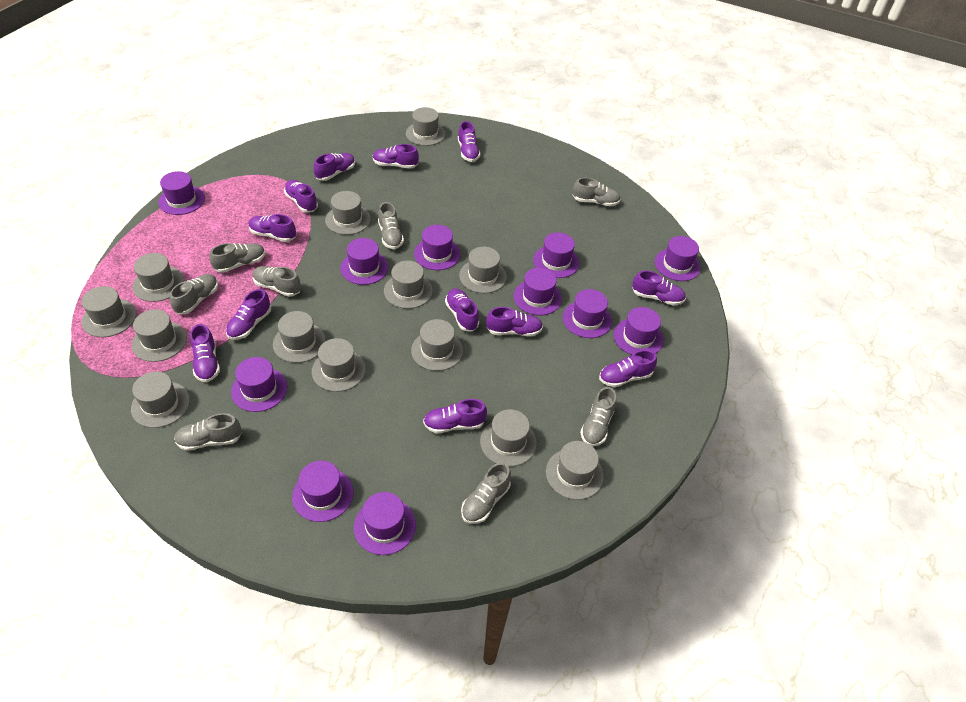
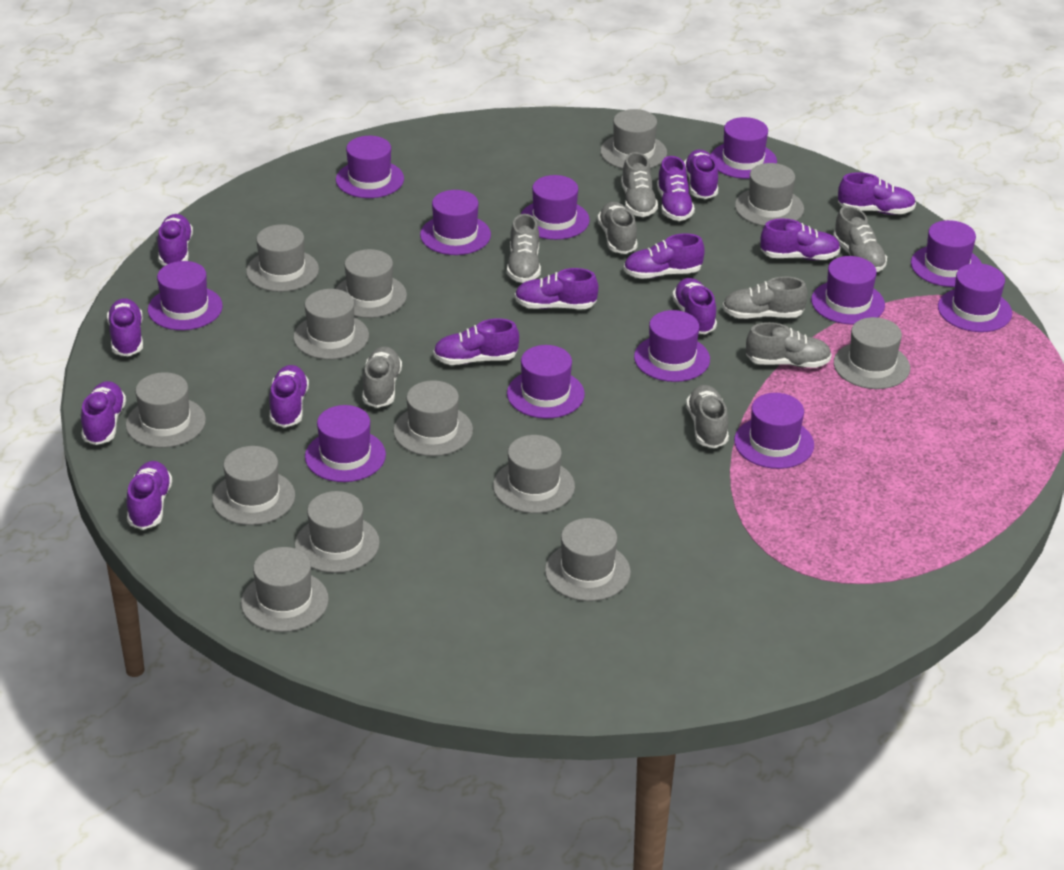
purple hat: [158,171,205,215] [231,357,287,412] [292,460,353,522] [340,238,388,285] [354,492,416,555] [414,225,461,270] [514,268,562,315] [533,232,579,278] [563,289,612,338] [614,307,664,355] [655,236,701,281] = 11 -> [148,261,223,330] [305,405,386,482] [336,136,404,198] [420,190,491,255] [507,345,585,419] [521,175,590,240] [634,310,710,382] [710,117,777,179] [734,393,814,469] [811,256,885,325] [911,220,982,287] [938,263,1012,332] = 12
purple shoe: [190,324,220,382] [226,289,271,340] [248,214,296,242] [284,180,318,213] [314,153,355,181] [373,144,419,169] [423,399,487,433] [445,289,479,331] [458,121,480,162] [486,307,543,336] [599,350,657,387] [632,270,686,305] = 12 -> [81,381,126,445] [107,298,143,356] [127,461,172,530] [158,214,193,265] [269,365,309,428] [433,318,519,365] [515,268,598,309] [623,233,704,279] [657,156,695,221] [672,278,717,334] [684,149,718,199] [761,218,841,260] [838,172,916,215] = 13

